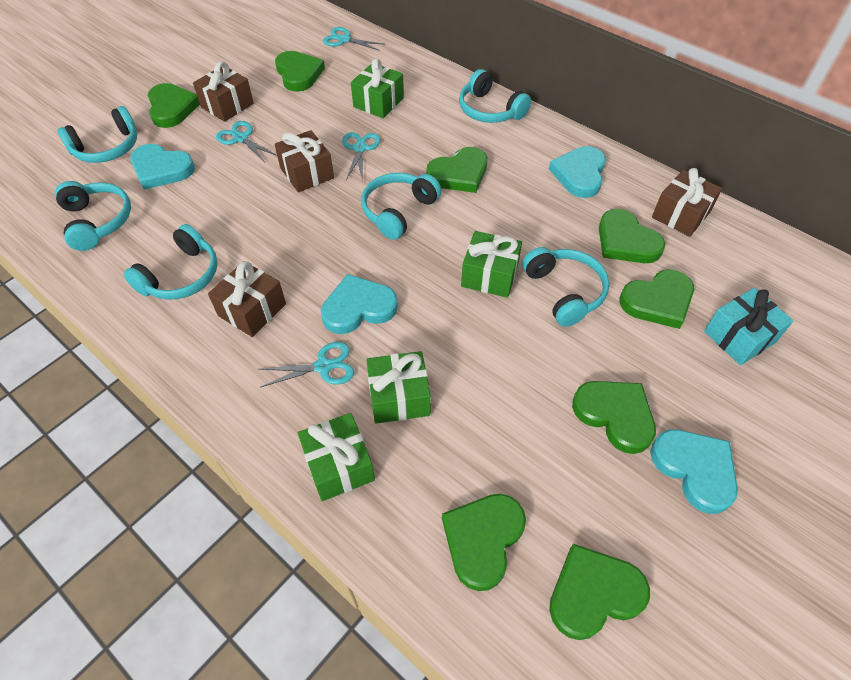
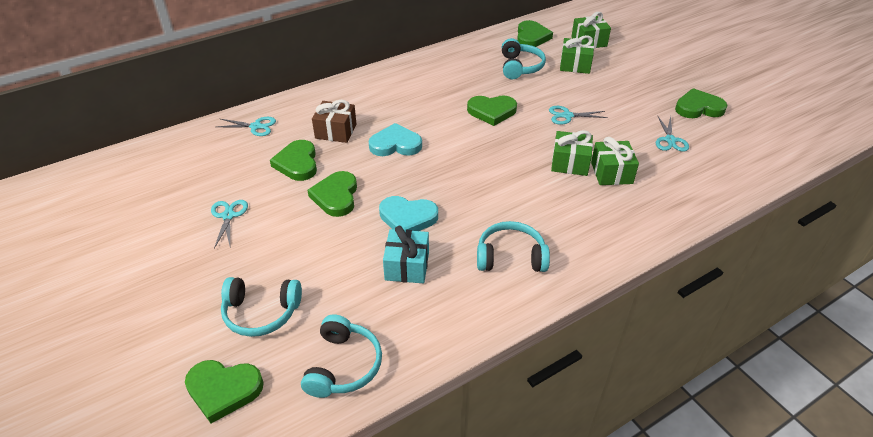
brown gift: [193,61,254,122] [208,261,286,337] [275,130,334,193] [652,168,722,237] = 4 -> [312,100,357,143] = 1
green heart: [147,83,200,128] [275,51,325,92] [427,147,487,193] [442,494,526,591] [549,544,650,640] [572,381,656,454] [599,209,666,263] [620,269,694,329] = 8 -> [185,360,264,423] [270,140,317,181] [308,171,357,217] [467,95,517,126] [517,20,553,47] [675,88,728,118] = 6
turquoise headphones: [55,181,131,251] [57,106,137,163] [124,224,218,300] [361,173,441,240] [459,69,531,123] [522,247,610,327] = 6 -> [221,277,302,337] [301,314,382,398] [477,221,550,272] [502,38,546,79] = 4
turquoise heart: [130,144,195,190] [321,274,398,334] [549,146,606,198] [650,429,738,514] = 4 -> [369,123,422,156] [379,196,438,231] = 2

